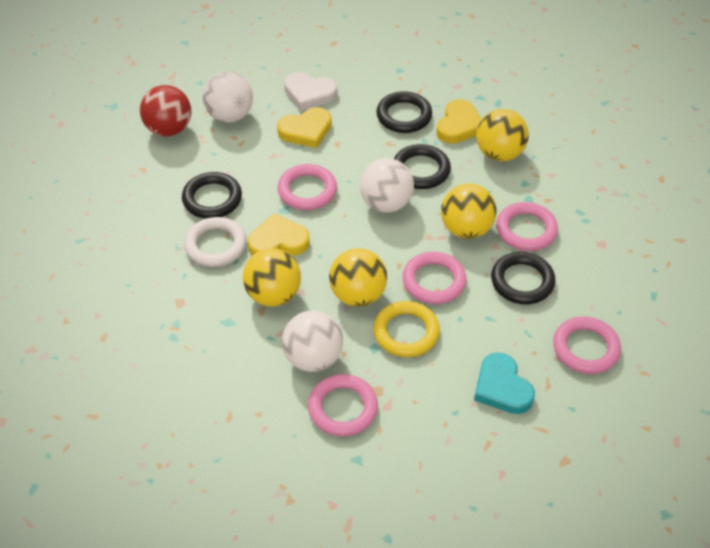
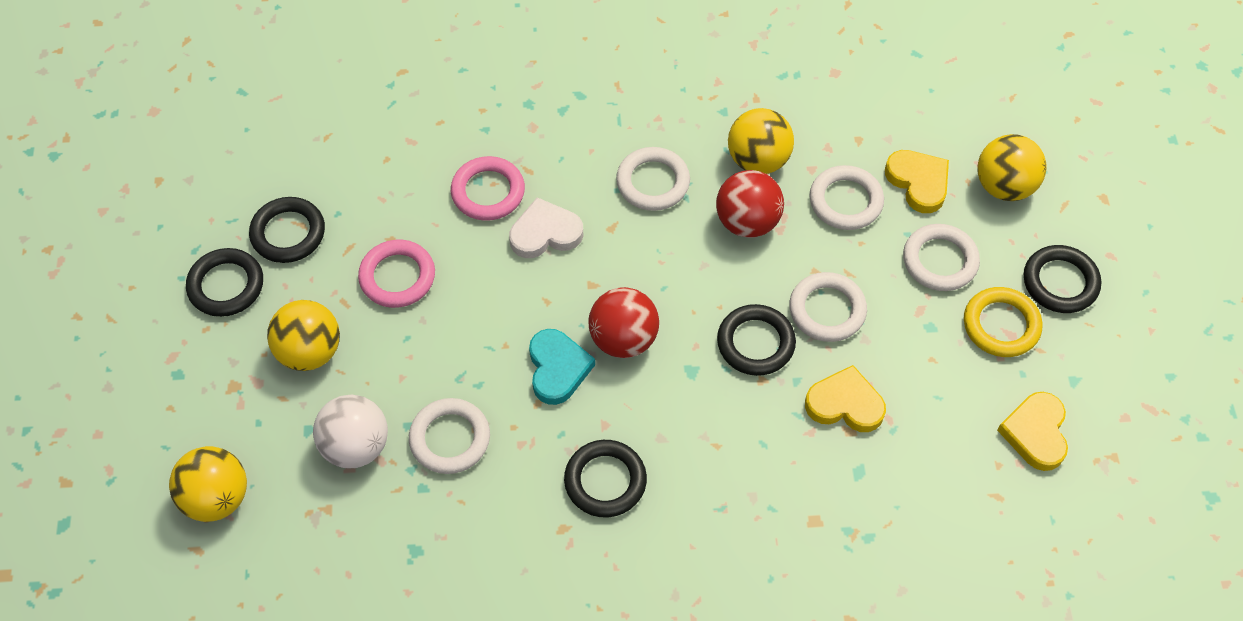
black ring: [182,172,242,219] [376,91,432,133] [394,144,451,189] [491,252,556,304] = 4 -> [186,248,263,317] [249,197,325,263] [564,440,647,517] [717,304,796,376] [1024,245,1101,313] = 5
pink ring: [277,164,337,210] [308,374,378,436] [402,252,466,304] [496,202,558,251] [553,316,621,374] = 5 -> [358,240,435,308] [451,156,525,221] = 2
red ball: [140,85,191,136] = 1 -> [588,287,659,358] [716,170,784,238] = 2
white ball: [203,72,253,123] [282,311,343,372] [360,158,414,213] = 3 -> [313,395,388,468] = 1
white ring: [184,217,247,267] = 1 -> [409,398,490,474] [616,147,690,211] [789,272,867,342] [810,165,884,230] [903,224,980,291] = 5

